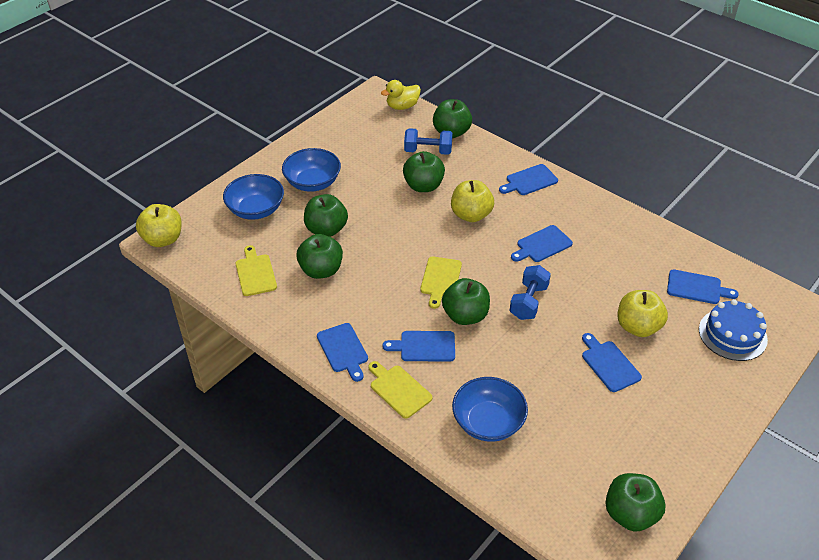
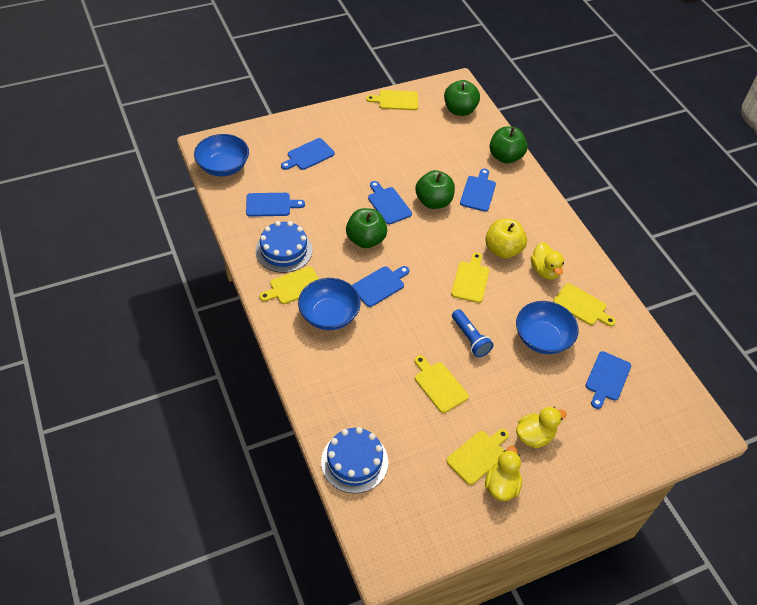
blue cake: [699,299,768,361] = 1 -> [255,221,312,273] [321,427,388,493] = 2
blue dumbbell: [404,128,453,155] [510,265,551,320] = 2 -> none = 0
blue flashlight: none = 0 -> [452,309,493,357] = 1
green apple: [296,234,343,279] [304,194,348,237] [403,151,445,192] [433,99,472,138] [442,278,490,325] [605,473,666,532] = 6 -> [346,208,387,248] [415,170,455,209] [444,80,480,116] [489,127,528,164] = 4
yellow apple: [136,204,182,247] [451,180,494,222] [618,290,668,337] = 3 -> [485,219,527,259] = 1
yellow cutting board: [236,245,277,296] [368,361,433,419] [420,257,462,309] = 3 -> [259,267,319,304] [366,90,418,110] [414,355,469,413] [446,429,509,485] [451,252,490,303] [553,283,616,326] = 6
yellow duck: [381,80,421,110] = 1 -> [485,446,522,501] [516,407,567,448] [531,242,564,280] = 3

